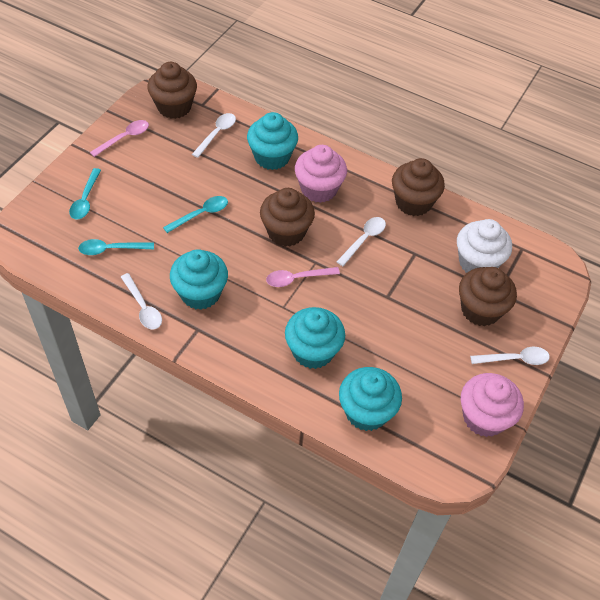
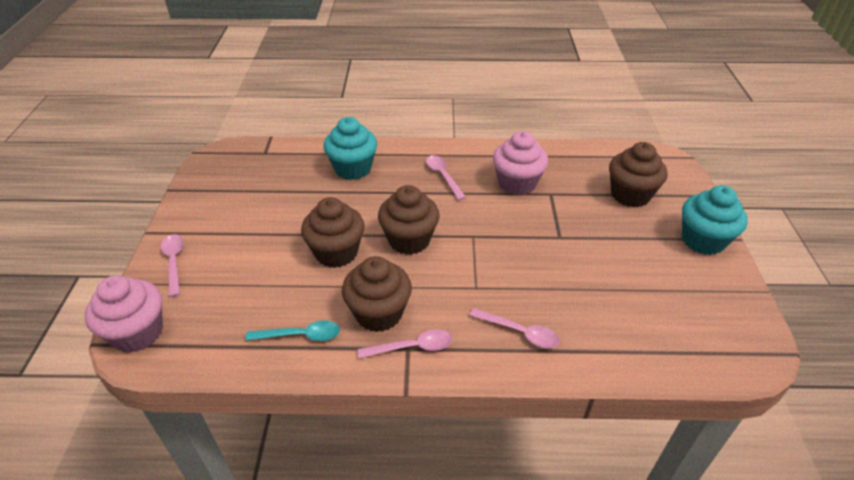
pink spoon: [90,120,149,157] [266,267,340,287] = 2 -> [161,234,184,297] [357,329,452,359] [426,155,466,200] [469,308,559,348] = 4
turquoise cupcake: [170,249,228,310] [247,112,298,170] [285,307,345,369] [339,367,402,431] = 4 -> [324,117,377,180] [682,185,748,255] = 2
turquoise spoon: [69,168,101,219] [78,239,154,255] [163,196,228,233] = 3 -> [245,320,340,341] = 1
white cupcake: [457,219,512,273] = 1 -> none = 0
white spoon: [121,273,162,330] [192,113,236,158] [336,217,386,266] [470,347,550,365] = 4 -> none = 0

